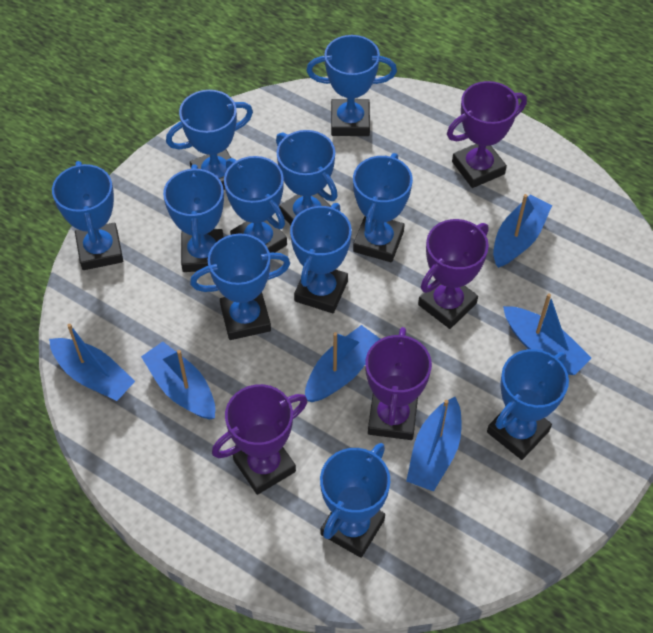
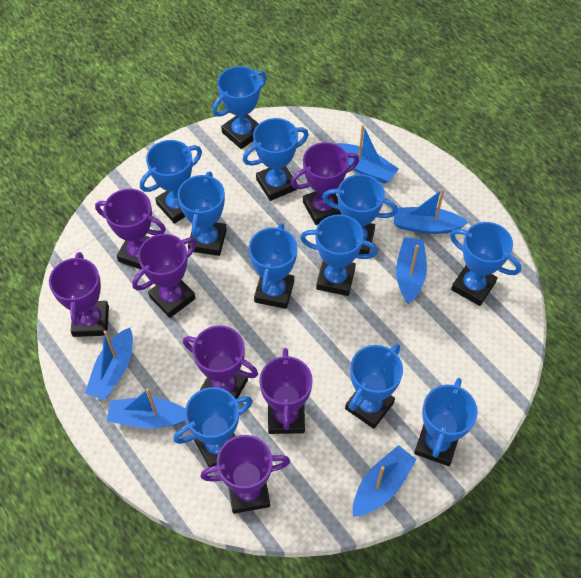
purple trophy: [212,384,308,495] [366,327,432,440] [418,219,489,329] [447,81,527,188] = 4 -> [49,252,109,337] [95,189,166,269] [132,234,197,318] [183,325,258,399] [200,435,290,514] [259,348,313,434] [291,142,359,225] = 7

